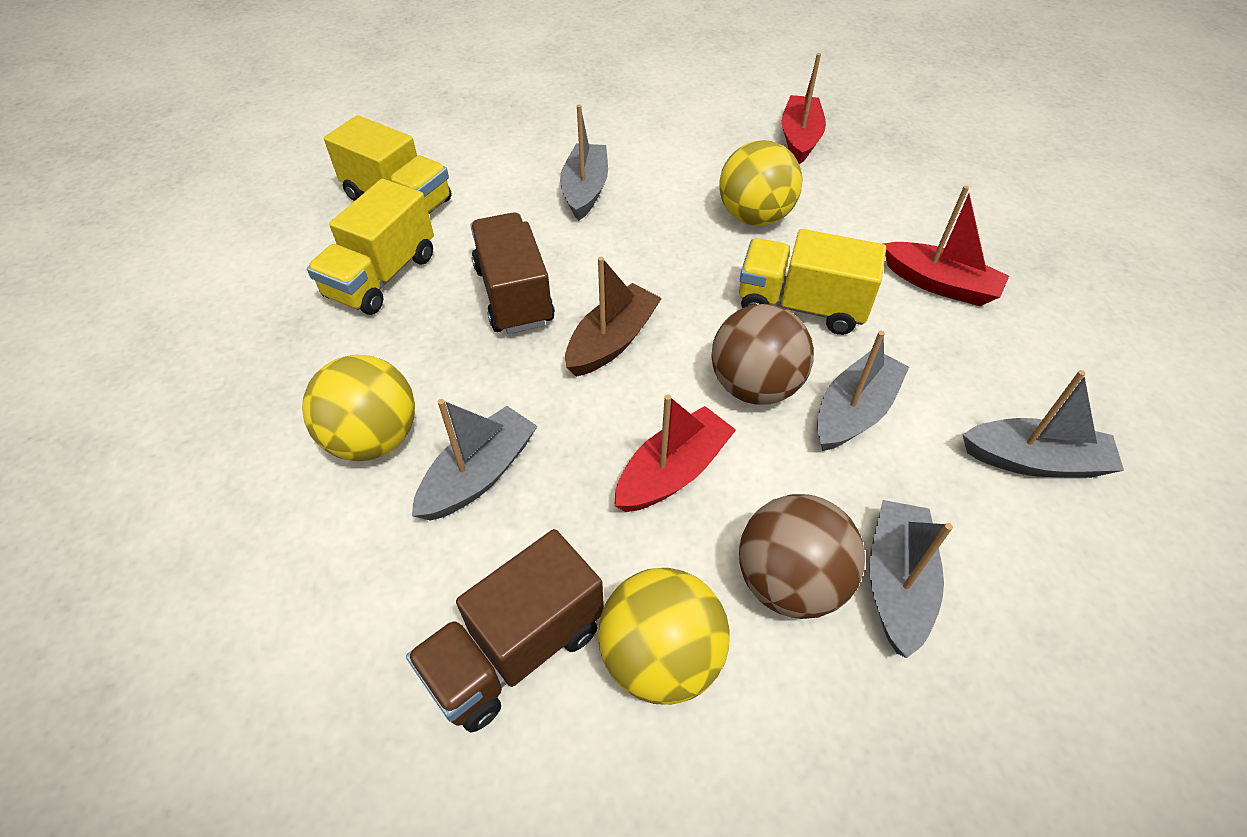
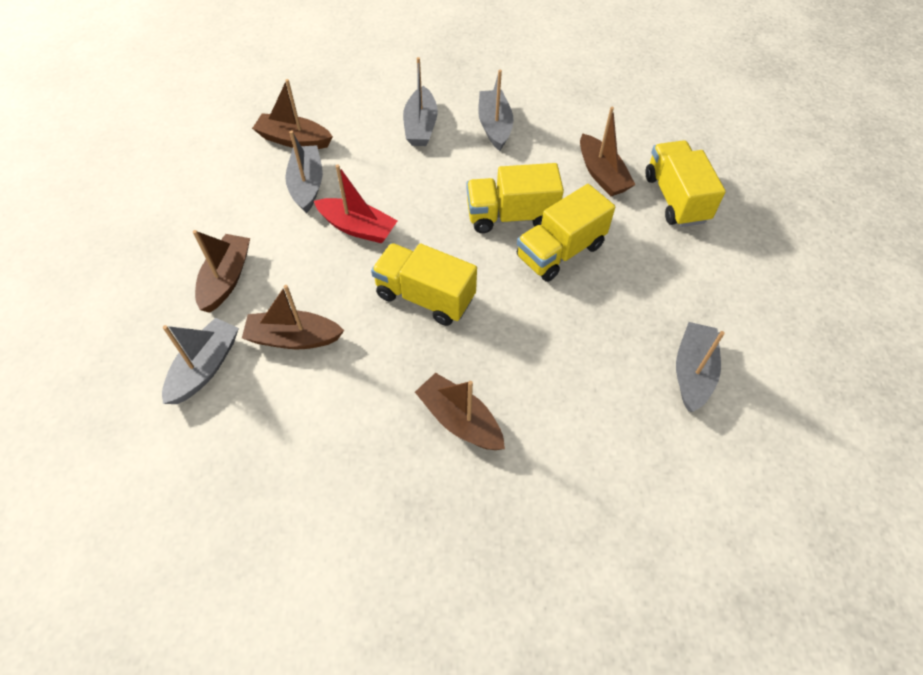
brown ball: [712,304,814,405] [739,494,865,619] = 2 -> none = 0
brown boat: [565,257,662,377] = 1 -> [193,230,250,313] [242,285,344,349] [252,79,333,149] [415,373,505,450] [580,107,636,196] = 5
brown truck: [406,529,604,733] [470,212,555,334] = 2 -> none = 0
red boat: [614,394,736,512] [782,53,826,164] [884,185,1009,306] = 3 -> [314,164,398,243] = 1
yellow ball: [302,355,415,461] [598,568,730,705] [719,140,802,226] = 3 -> none = 0
yellow truck: [307,179,434,315] [324,115,452,214] [739,229,886,335] = 3 -> [371,243,477,326] [466,163,564,233] [517,184,615,282] [645,140,726,227] = 4

